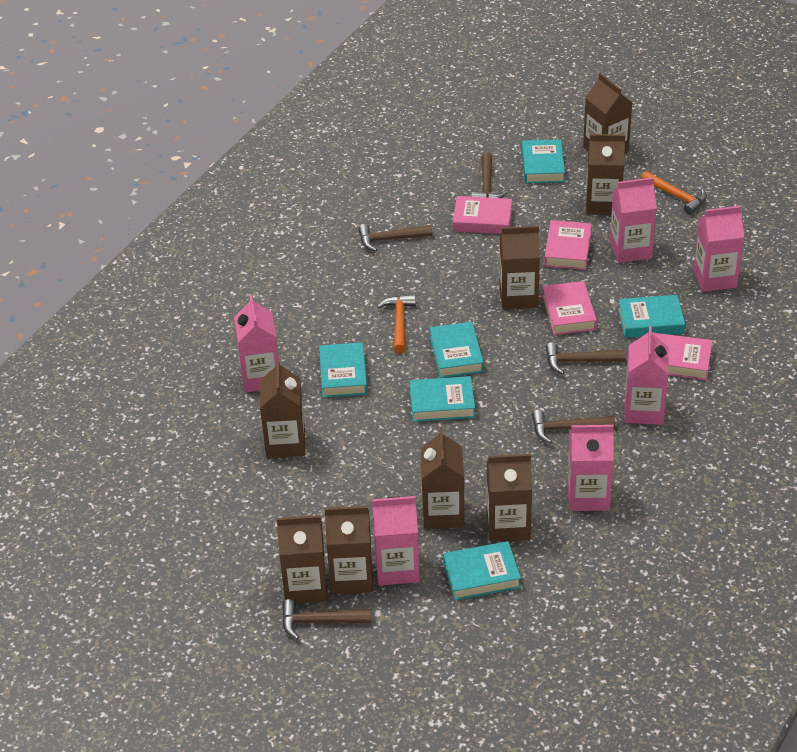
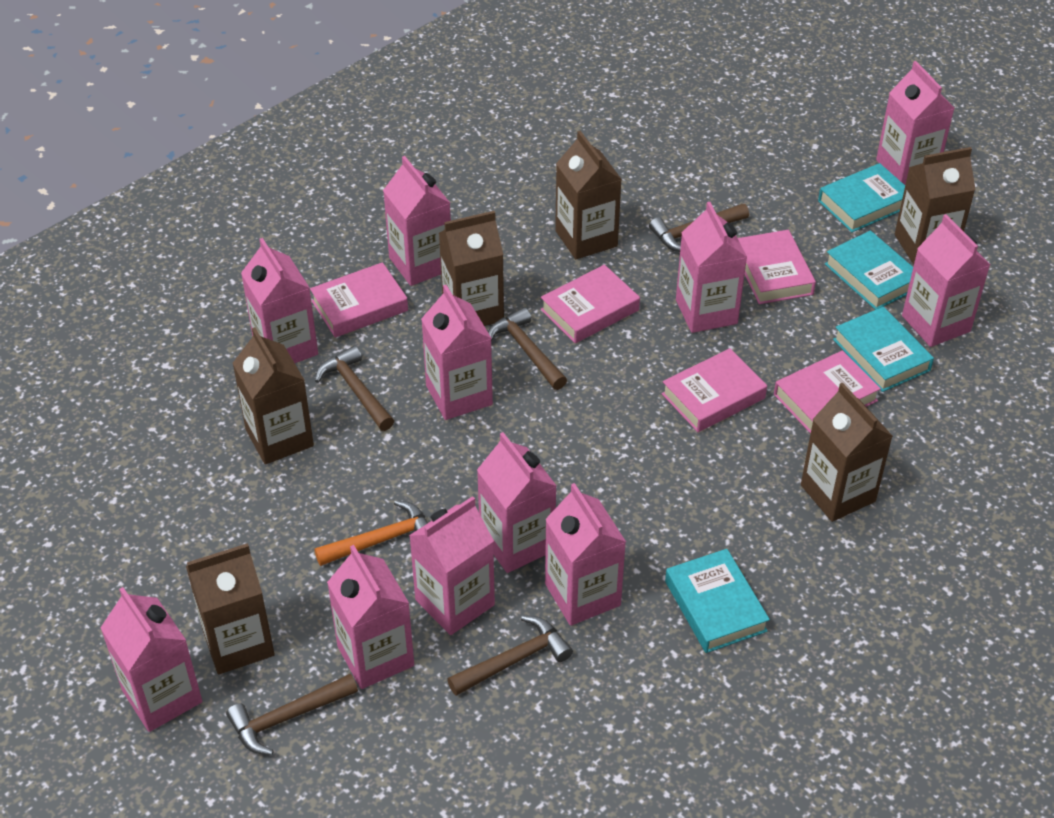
brown carton: [260,359,305,458] [277,515,327,604] [325,506,373,594] [421,428,465,529] [487,454,532,542] [500,226,540,309] [583,73,633,153] [586,134,625,215] = 8 -> [186,543,275,674] [233,327,314,465] [439,211,504,326] [555,131,622,259] [801,382,893,522] [895,147,976,265] = 6
orange hammer: [377,295,416,353] [641,171,707,215] = 2 -> [314,500,428,566] = 1
pink book: [453,196,512,234] [542,281,597,335] [544,220,592,270] [652,332,712,380] = 4 -> [310,262,408,338] [541,265,640,343] [662,348,767,432] [738,230,816,304] [774,350,881,434] = 5
pink carton: [234,295,279,393] [372,496,420,585] [567,425,614,511] [610,177,657,263] [624,327,669,425] [693,206,744,292] = 6 -> [100,587,202,732] [241,238,318,363] [327,545,414,689] [383,156,451,286] [409,496,495,635] [421,285,493,420] [477,432,557,573] [545,483,626,626] [676,202,747,333] [876,61,955,185] [902,214,990,347] = 11
turquoise book: [319,342,367,398] [410,376,475,422] [430,322,484,378] [443,541,521,600] [522,139,565,183] [618,295,685,338] = 6 -> [665,549,770,653] [818,163,905,232] [825,230,913,310] [833,307,934,392] = 4

